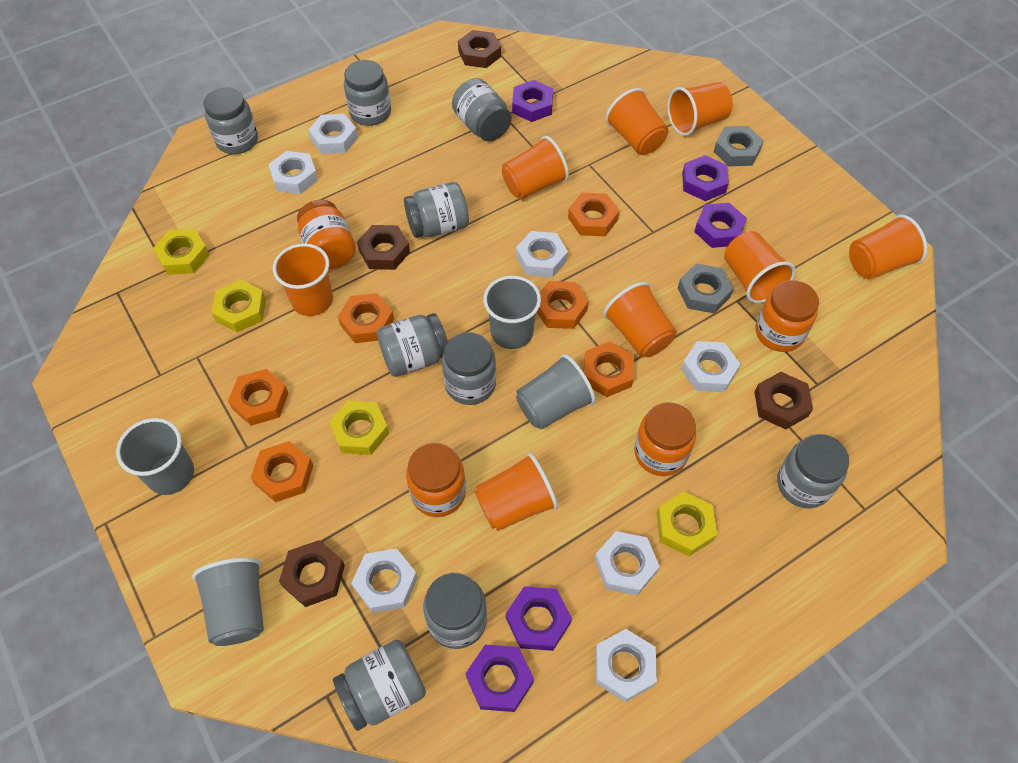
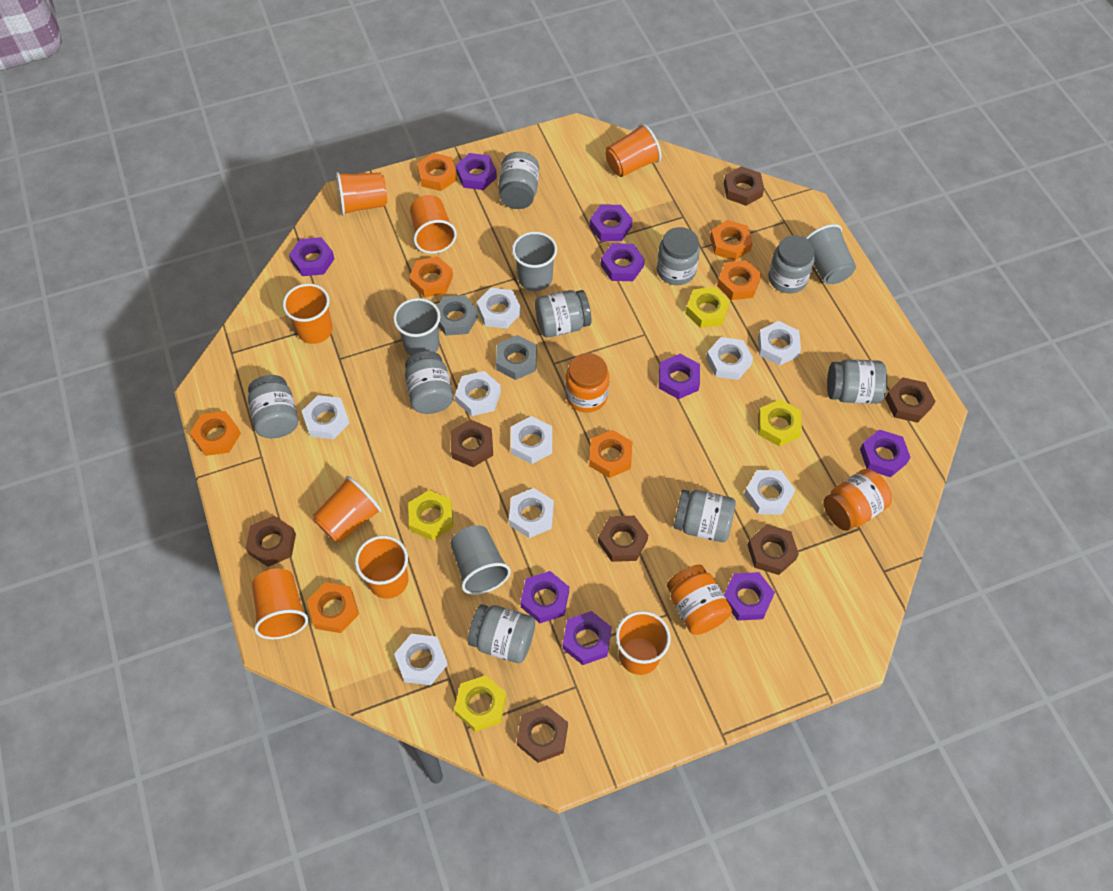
brown nut: [279,540,345,607] [357,225,410,270] [458,30,501,68] [754,372,813,429] = 4 -> [245,516,296,567] [450,419,493,467] [517,705,568,763] [598,516,648,562] [724,166,764,206] [748,524,799,575] [885,377,936,423] = 7
orange jar: [297,200,356,270] [406,443,466,517] [634,402,696,476] [755,280,819,352] = 4 -> [565,353,609,413] [667,565,732,635] [823,469,892,531] = 3
orange nut: [228,369,289,426] [251,441,313,502] [338,293,394,343] [537,281,589,329] [568,193,619,236] [583,341,634,397] = 6 -> [190,411,241,456] [307,582,359,633] [409,256,453,297] [417,153,457,191] [589,430,633,478] [710,220,753,261] [717,260,761,300] = 7
purple nut: [465,645,534,712] [506,586,572,651] [512,80,553,122] [682,155,729,201] [694,203,747,248] = 5 -> [289,237,335,276] [456,153,497,190] [520,571,569,623] [563,611,612,665] [590,205,632,241] [601,243,645,281] [659,354,700,399] [724,572,775,621] [860,429,911,477] = 9
white nut: [268,151,318,194] [308,114,358,154] [351,548,418,613] [516,231,568,277] [595,531,660,596] [595,629,657,702] [681,341,740,392] = 7 -> [302,395,350,440] [394,634,448,685] [455,371,501,416] [477,288,521,329] [509,488,554,538] [511,416,552,464] [706,337,753,380] [744,470,795,515] [758,321,801,366] = 9

